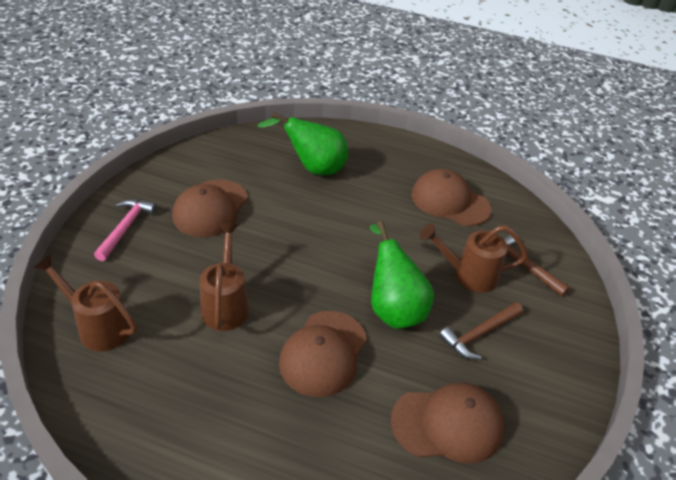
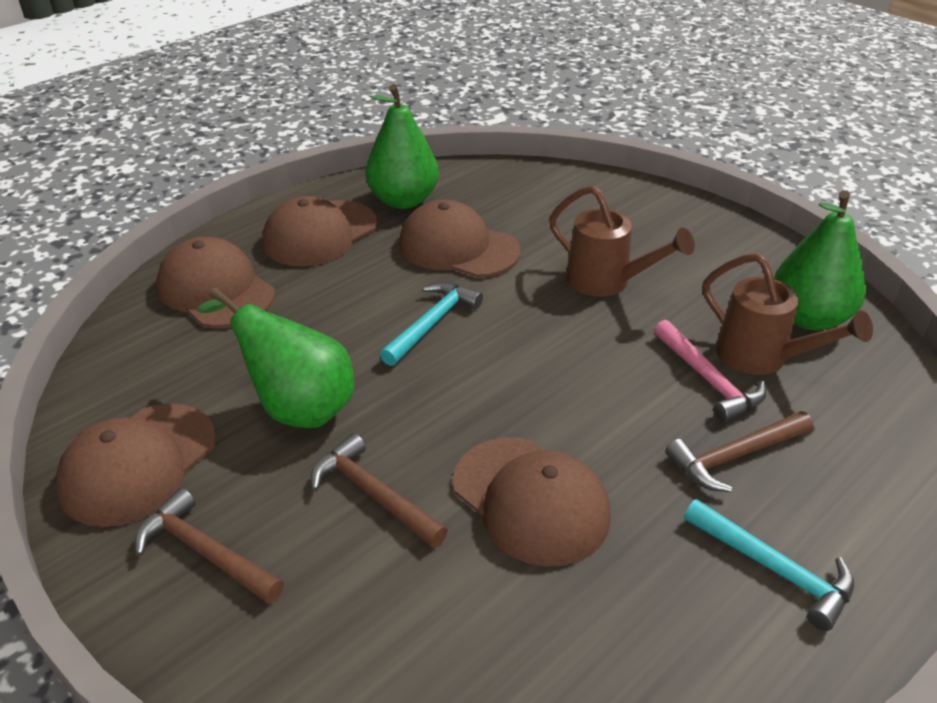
brown cap: [172,179,248,237] [279,311,367,397] [391,382,505,464] [411,169,491,226] = 4 -> [55,404,216,527] [156,236,275,328] [263,196,377,266] [399,199,520,277] [453,437,611,566] = 5
brown hammer: [439,302,523,359] [504,234,570,297] = 2 -> [135,488,284,604] [311,433,448,548] [665,411,813,492] = 3
brown watering can: [33,254,137,351] [200,223,249,331] [420,224,528,293] = 3 -> [549,185,695,297] [703,253,873,375] = 2
green pear: [257,112,348,175] [370,221,434,329] = 2 -> [197,288,354,428] [365,84,439,209] [774,190,866,330] = 3
turquoise hammer: none = 0 -> [380,282,483,366] [684,499,854,631] = 2

